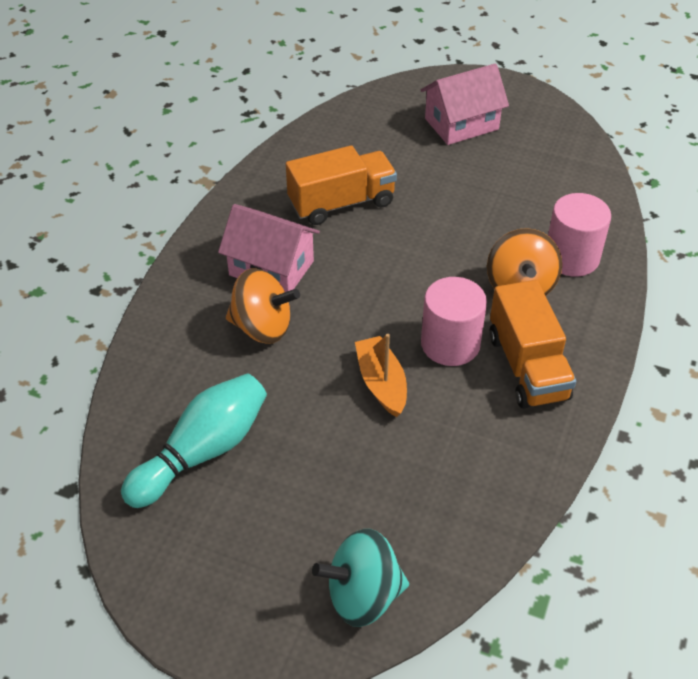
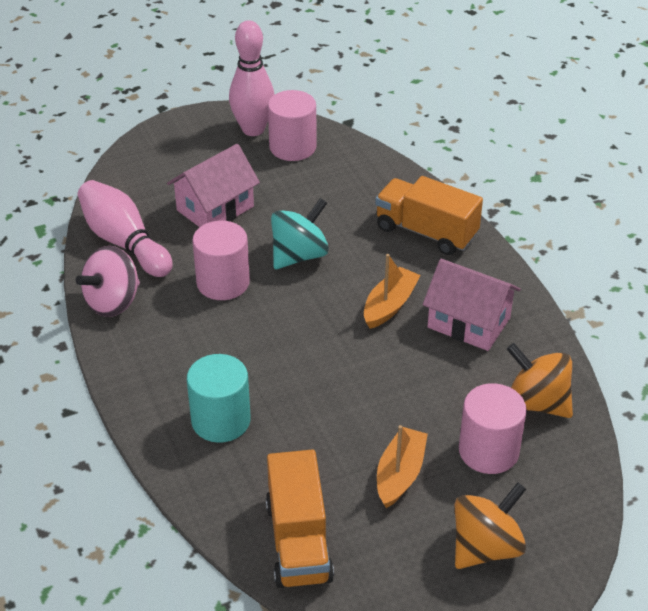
orange boat: [355,334,407,417] = 1 -> [364,254,421,329] [377,425,428,508] = 2
pink bowling pin: none = 0 -> [78,180,173,277] [229,20,274,136] = 2
pink cylinder: [421,277,487,366] [548,193,611,277] = 2 -> [192,221,250,300] [268,90,317,161] [459,383,527,474] = 3
pink spinning top: none = 0 -> [76,246,140,317] = 1
turquoise bowling pin: [121,373,267,508] = 1 -> none = 0
turquoise cylinder: none = 0 -> [187,354,251,443] = 1

